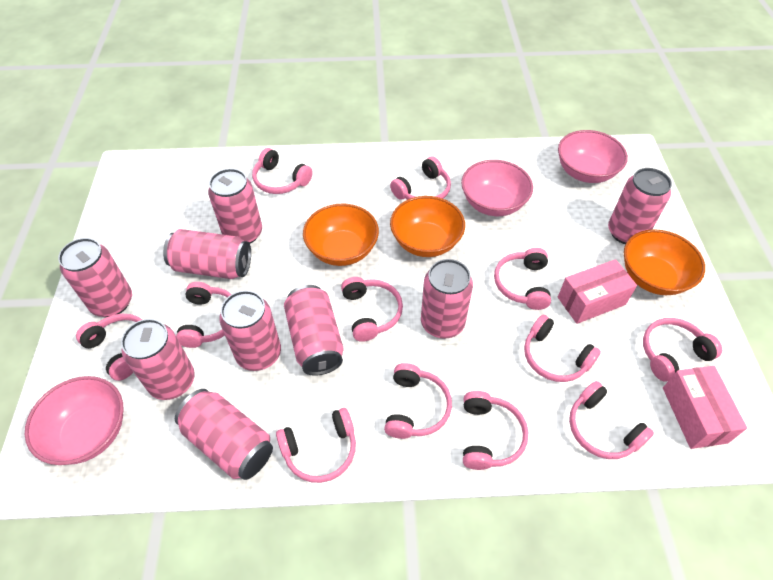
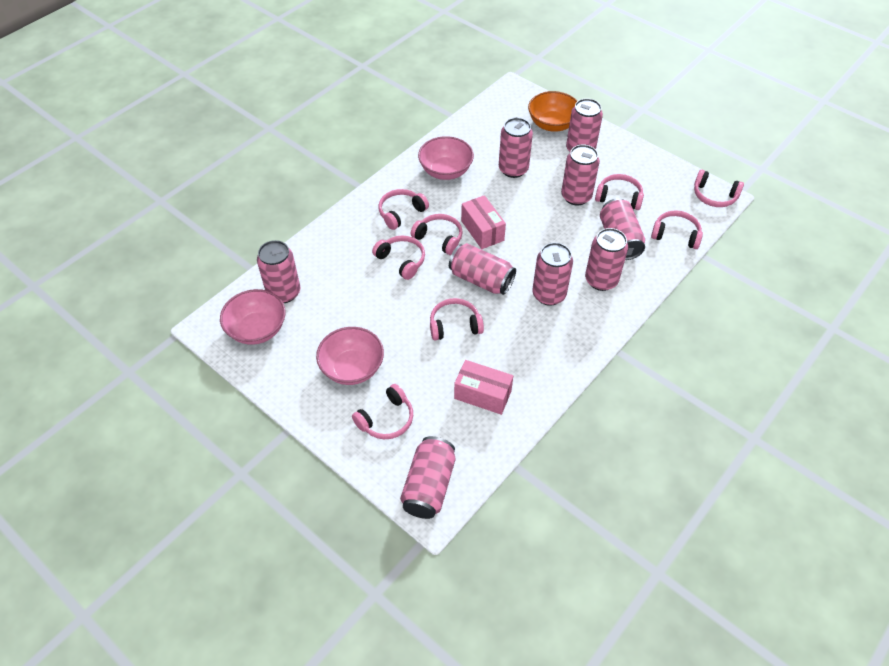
orange bowl: [303,203,379,266] [390,196,465,257] [624,229,705,295] = 3 -> [528,91,577,132] = 1
pink headphones: [76,314,142,381] [176,282,231,348] [252,148,313,194] [276,408,356,483] [341,277,403,342] [384,363,452,439] [390,156,451,200] [463,391,529,470] [494,248,551,310] [524,315,601,382] [569,381,654,459] [643,318,722,382] = 12 -> [352,384,413,439] [372,236,425,280] [378,189,429,230] [411,214,463,255] [430,298,484,340] [595,174,644,210] [651,210,703,249] [694,170,744,207] = 8

